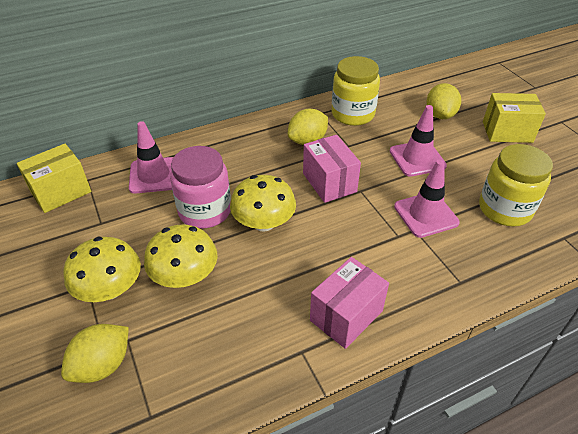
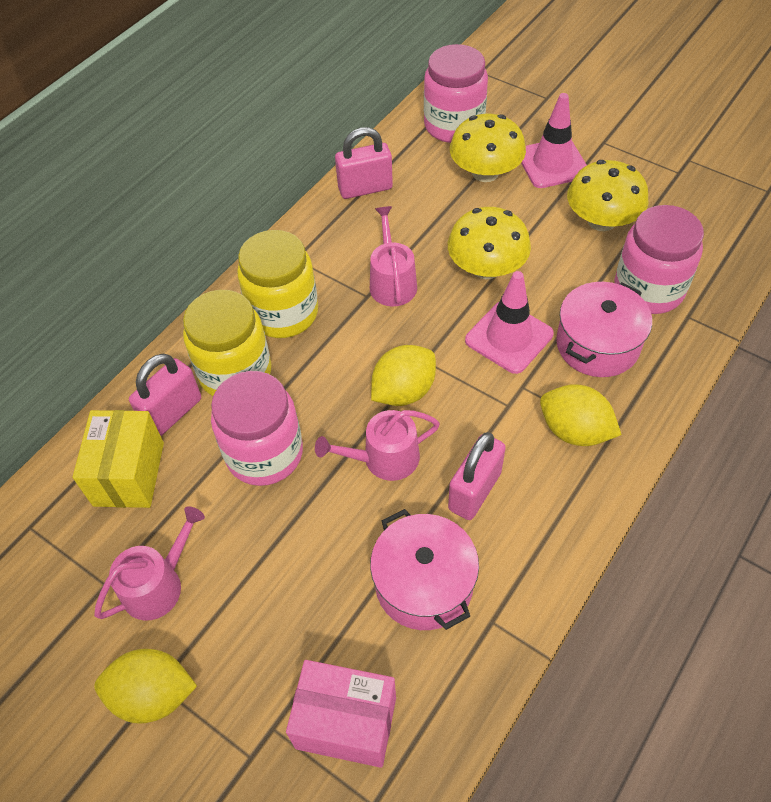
pink box: [303,135,361,203] [310,257,389,349] = 2 -> [286,660,396,768] = 1
pink jar: [170,146,231,229] = 1 -> [211,371,303,486] [424,44,488,143] [615,205,704,314] = 3
pink padlock: none = 0 -> [129,354,201,436] [335,127,393,199] [448,432,506,520] = 3
pink pot: none = 0 -> [370,509,479,630] [556,282,652,377] = 2
pink traffic cone: [129,121,173,194] [390,105,447,177] [394,160,460,238] = 3 -> [465,271,554,374] [521,93,587,188] = 2
pink watering can: none = 0 -> [94,506,205,621] [315,410,440,481] [370,206,417,306] = 3
yellow box: [17,144,91,213] [483,93,546,143] = 2 -> [73,410,164,508] = 1

